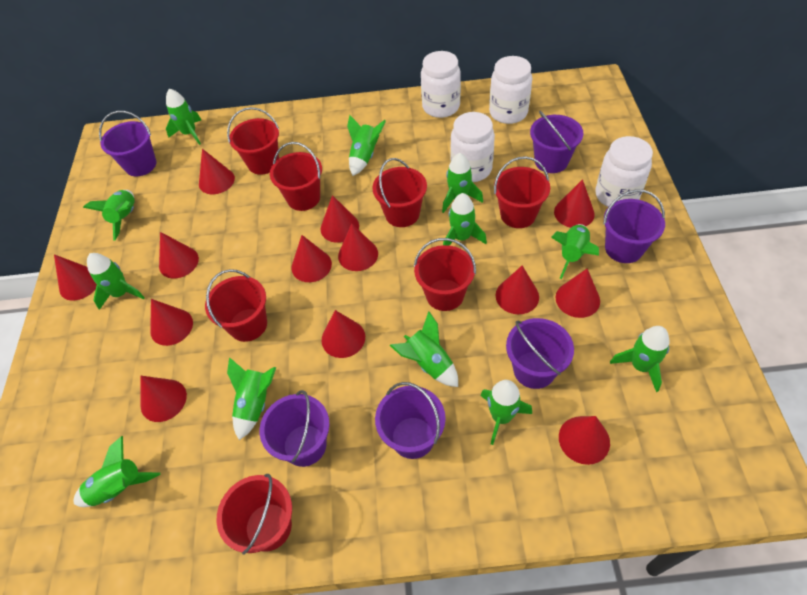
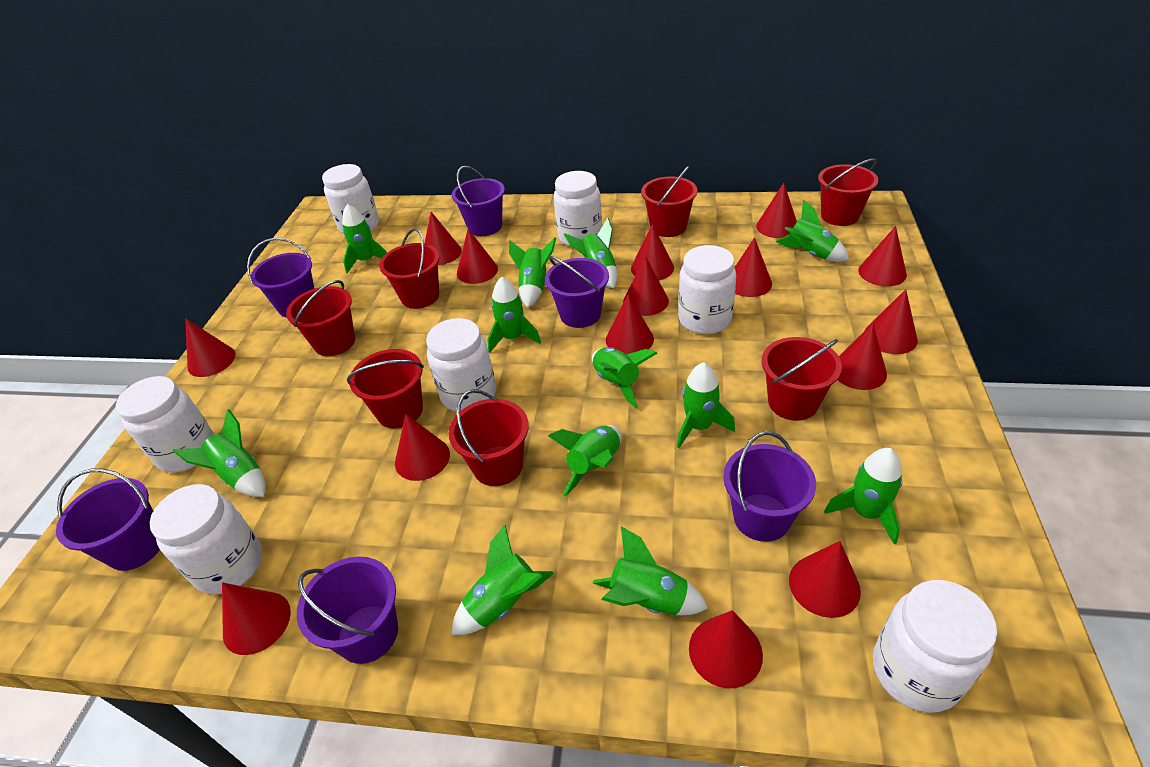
red cone: [54,254,97,301] [140,376,187,422] [150,299,193,346] [159,232,199,279] [199,149,235,194] [292,235,332,282] [320,195,359,243] [322,310,365,358] [338,224,378,271] [496,266,539,314] [554,179,595,228] [555,268,600,318] [559,416,610,465] = 13 -> [185,318,236,377] [222,582,291,655] [395,414,450,481] [424,212,462,265] [457,229,498,284] [606,294,654,355] [623,256,669,316] [631,224,674,280] [689,610,763,688] [734,237,772,297] [756,183,797,238] [789,541,861,618] [838,323,887,390] [858,226,907,286] [865,289,918,354] = 15
white jar: [421,51,461,118] [450,112,495,182] [489,56,532,124] [596,136,653,207] = 4 -> [116,376,214,473] [149,484,262,595] [322,164,379,234] [426,318,496,412] [553,171,602,247] [678,245,736,334] [873,580,997,713] = 7

